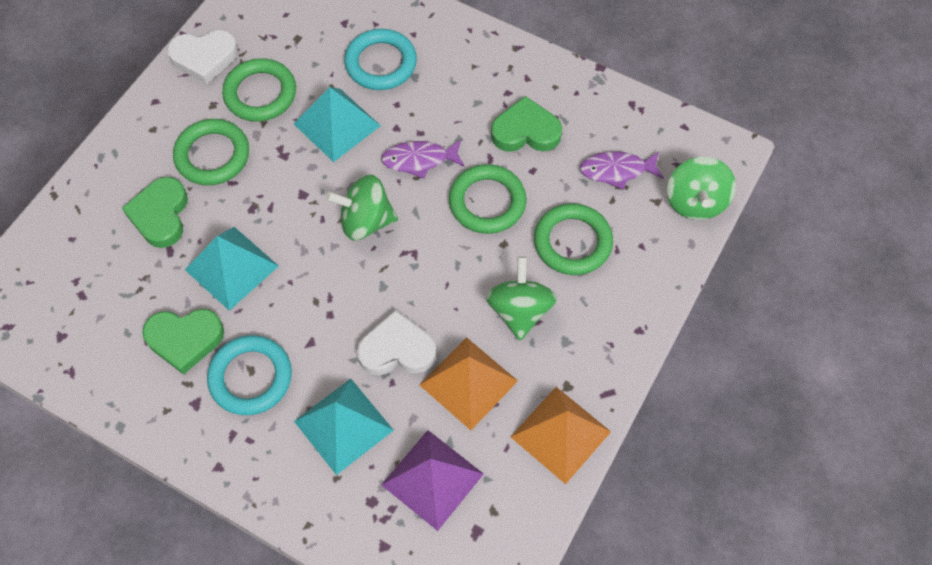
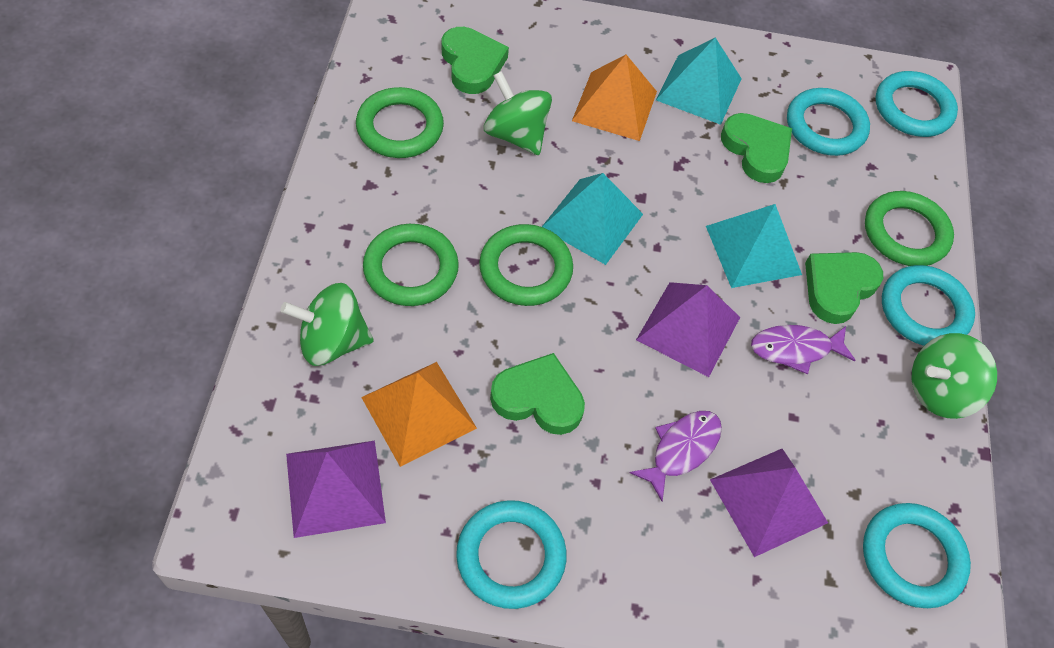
green heart: [122,177,188,248] [142,309,224,375] [491,96,562,152] = 3 -> [442,27,509,94] [490,353,585,435] [721,113,792,183] [805,252,883,324] = 4
purple pyramid: [381,430,484,531] = 1 -> [286,441,386,538] [636,282,740,377] [710,449,828,557] = 3
turquoise ring: [207,335,292,415] [344,29,417,90] = 2 -> [456,500,566,609] [787,88,870,156] [863,503,971,608] [875,71,958,137] [882,265,975,346] = 5
white heart: [167,30,238,84] [357,310,436,375] = 2 -> none = 0

